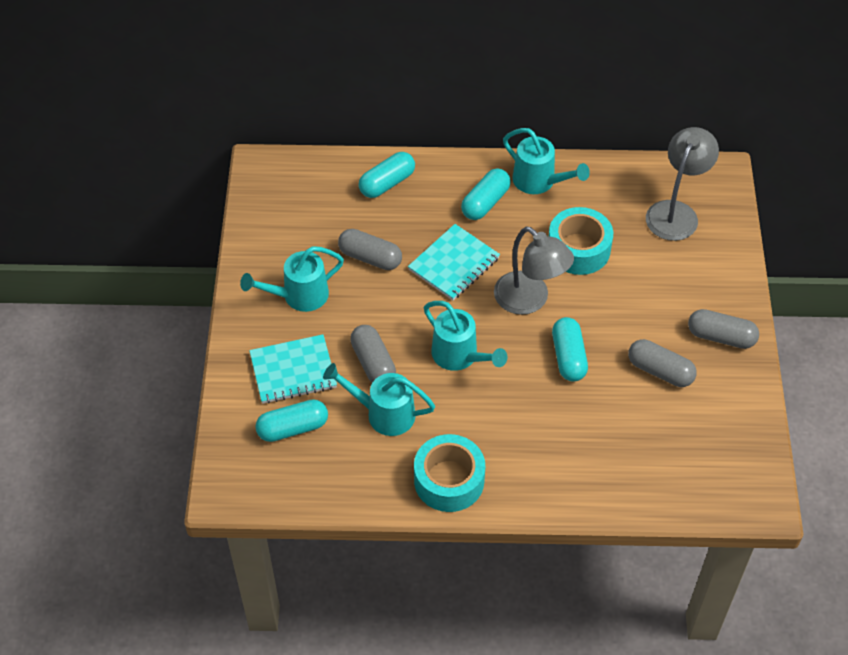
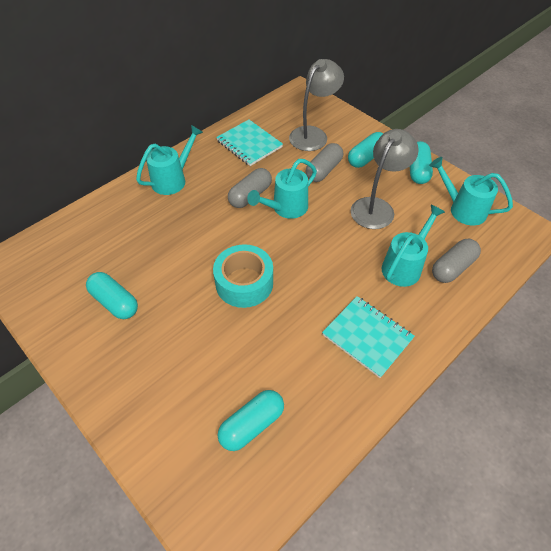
grey capsule: [338,229,402,270] [350,325,396,383] [628,339,697,387] [688,309,759,349] = 4 -> [228,168,272,208] [306,143,343,182] [432,239,481,283] = 3
turquoise tape: [414,434,485,512] [549,207,613,275] = 2 -> [213,244,273,308] = 1

